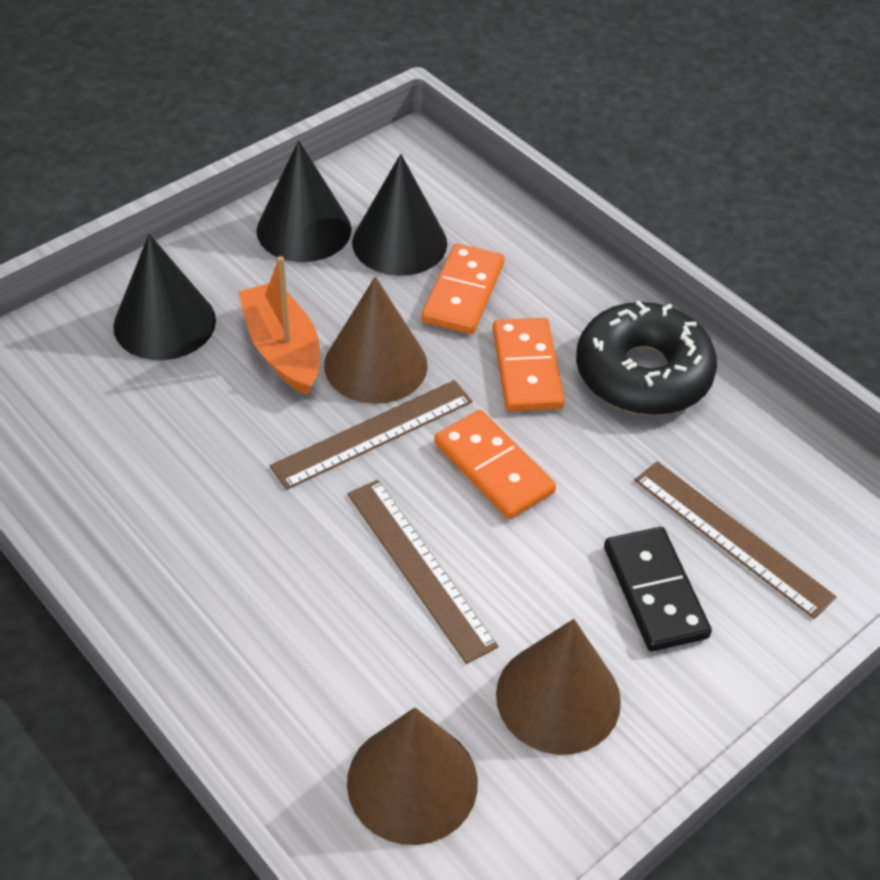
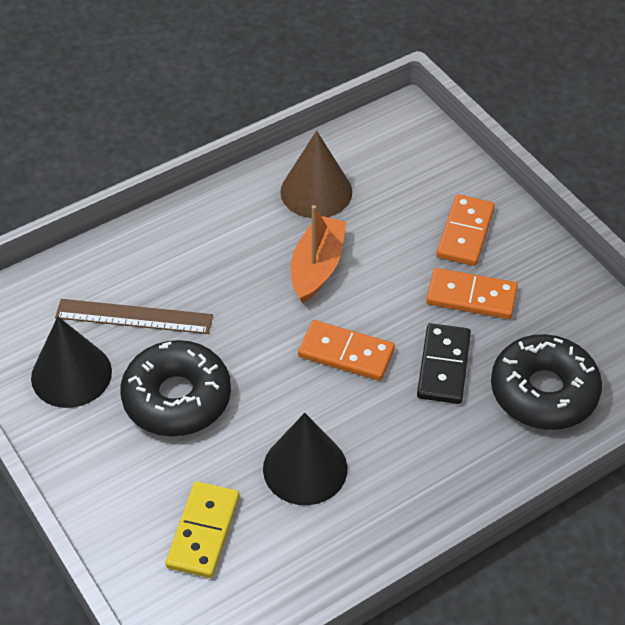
black cone: [113,234,216,360] [256,141,352,262] [352,154,447,276] = 3 -> [31,317,112,408] [263,413,347,505] = 2
black donut: [576,301,717,415] = 1 -> [120,340,231,436] [491,334,602,430] = 2
brown cone: [324,277,428,404] [347,707,478,845] [496,619,621,755] = 3 -> [280,131,352,218] = 1
brown ruler: [269,380,472,490] [347,480,499,664] [635,461,836,619] = 3 -> [55,299,213,334] = 1
yellow domino: none = 0 -> [165,481,239,578] = 1

